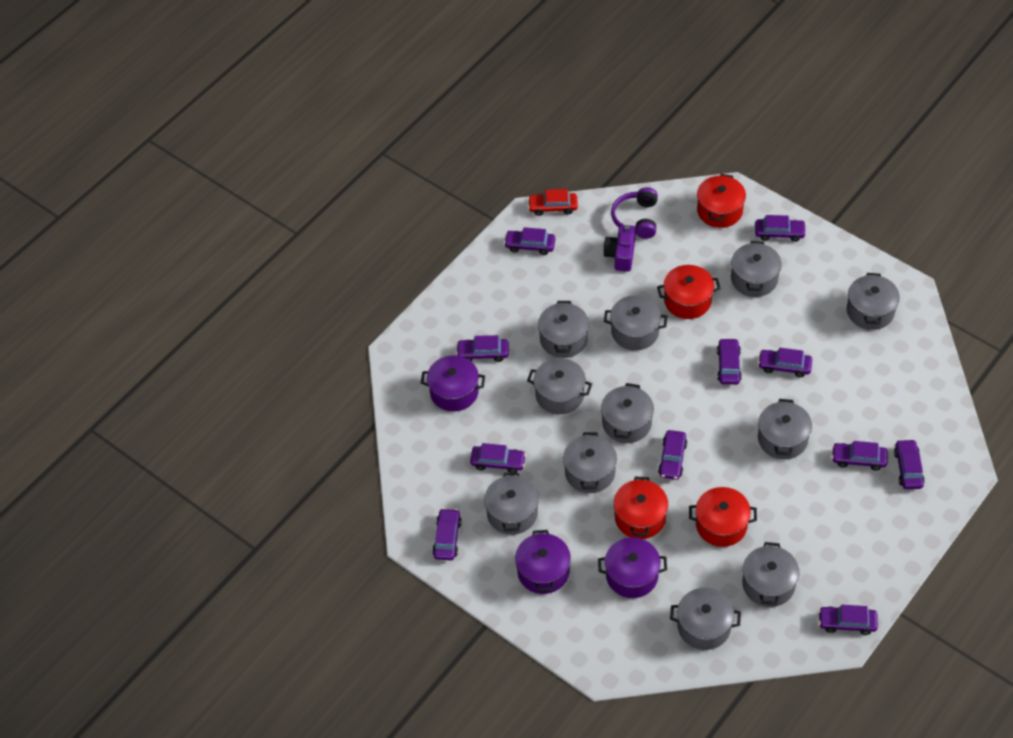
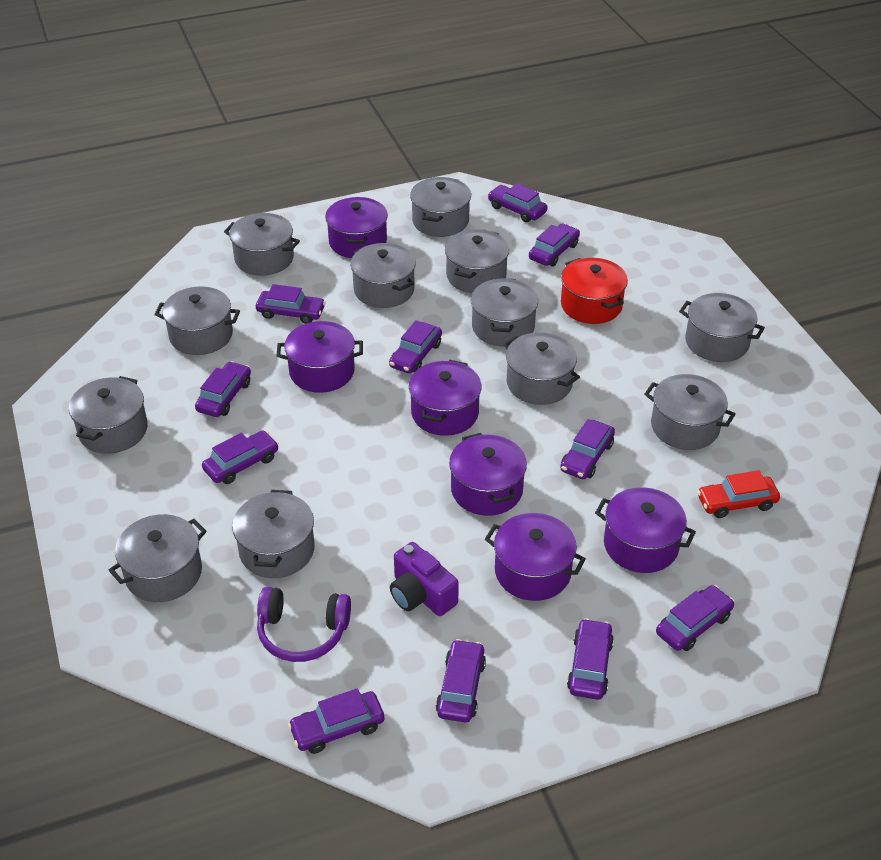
grey pot: [484,472,539,535] [527,358,592,414] [538,301,589,358] [563,432,617,493] [601,383,654,443] [604,295,667,350] [670,588,741,650] [731,241,782,297] [742,542,799,607] [758,399,812,459] [847,273,900,330] = 11 -> [69,376,148,454] [108,514,207,602] [154,287,240,355] [224,213,300,276] [232,490,315,578] [350,243,416,308] [410,177,471,237] [445,229,509,293] [471,278,538,346] [503,332,580,405] [644,374,736,450] [679,293,765,362] = 12
purple pot: [421,355,485,412] [515,530,571,594] [598,537,667,598] = 3 -> [277,321,363,393] [325,197,388,258] [409,360,482,436] [449,433,527,516] [485,513,586,601] [595,487,696,573] = 6
red pot: [613,477,668,539] [657,265,721,319] [689,487,757,547] [697,174,746,228] = 4 -> [561,258,628,324] = 1

